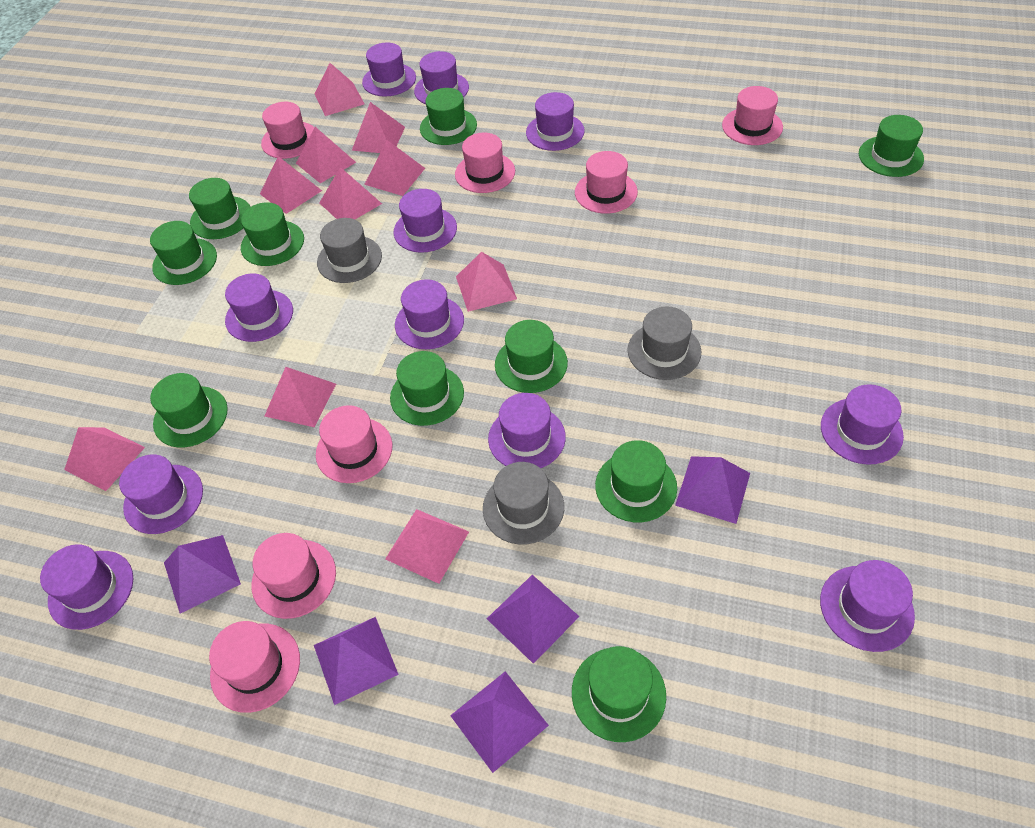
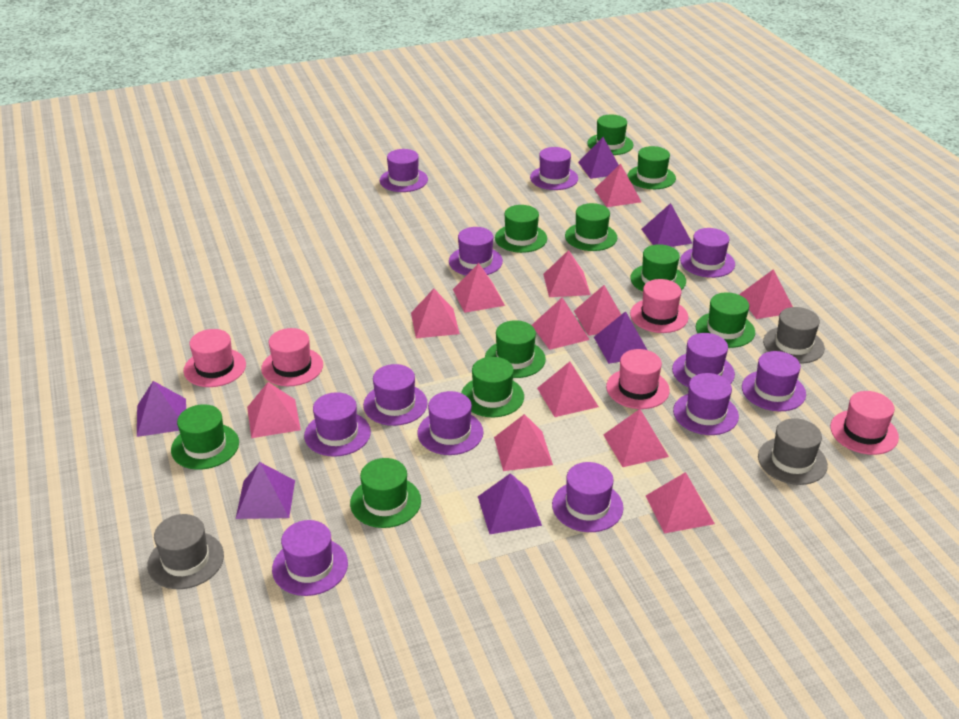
pink hat: [209,621,300,713] [251,533,336,619] [261,102,314,159] [316,405,393,483] [455,133,515,193] [575,151,638,214] [722,86,783,145] = 7 -> [184,329,246,387] [261,328,323,386] [606,349,670,409] [630,279,688,333] [830,391,899,455] = 5
pink pyramid: [64,427,145,491] [260,156,322,214] [265,367,336,427] [296,127,356,183] [315,63,365,116] [319,167,382,219] [352,102,405,153] [364,140,425,196] [385,509,469,584] [456,252,517,312] = 10 -> [247,382,301,438] [411,289,460,338] [453,263,505,313] [494,414,553,471] [532,297,590,350] [537,362,599,417] [543,250,591,297] [574,285,621,336] [594,163,641,207] [603,409,669,467] [646,472,715,533] [739,269,793,319] = 12
purple hat: [40,544,133,630] [119,454,203,534] [225,273,293,342] [362,42,416,96] [393,189,457,253] [395,279,464,349] [414,51,469,104] [488,393,566,468] [526,92,585,151] [820,560,915,652] [821,384,904,465] = 11 -> [272,520,348,596] [304,392,371,457] [363,364,428,426] [380,149,428,192] [417,391,483,455] [449,227,503,275] [530,147,578,190] [552,462,623,532] [672,333,735,387] [673,373,739,435] [680,228,735,278] [742,351,806,411] = 12
purple pyramid: [164,535,241,614] [314,617,399,705] [450,671,549,773] [487,575,580,664] [675,456,750,524] = 5 -> [137,381,186,437] [236,462,295,519] [478,473,542,534] [578,137,619,179] [594,311,647,364] [641,203,693,247] = 6

